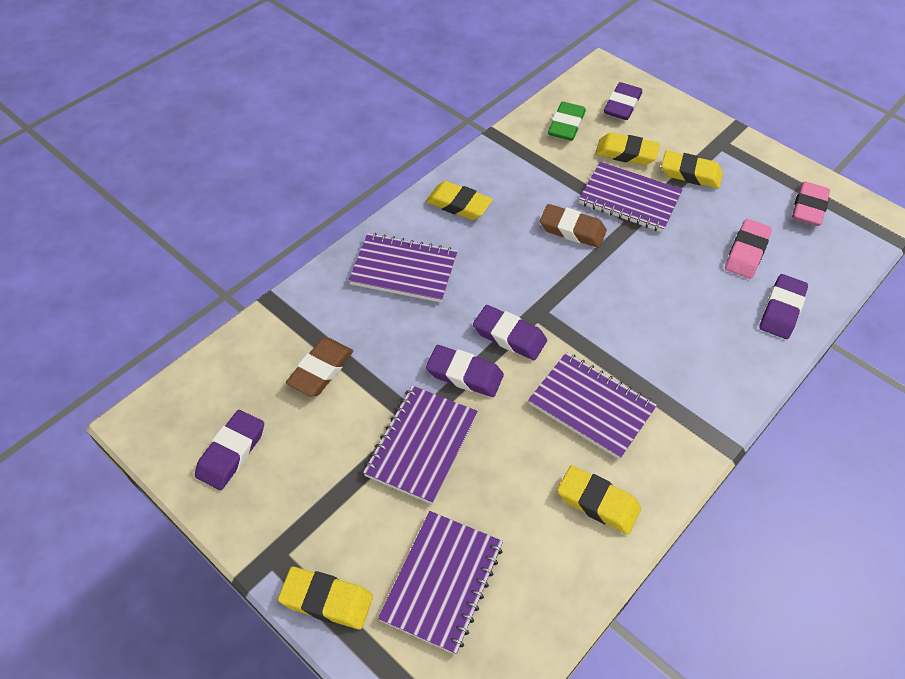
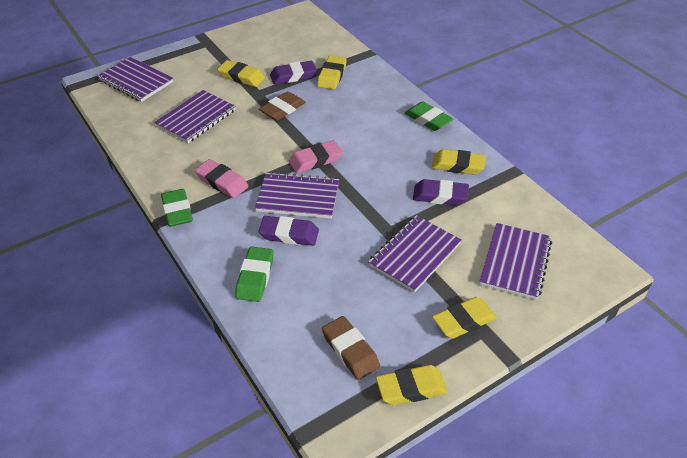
green eraser: [548,102,586,141] = 1 -> [161,189,193,227] [235,246,274,302] [405,101,453,131] = 3
purple eraser: [195,410,264,490] [426,345,504,397] [473,305,547,360] [604,82,642,120] [759,274,808,339] = 5 -> [259,216,319,246] [270,61,317,84] [413,179,469,205] = 3

